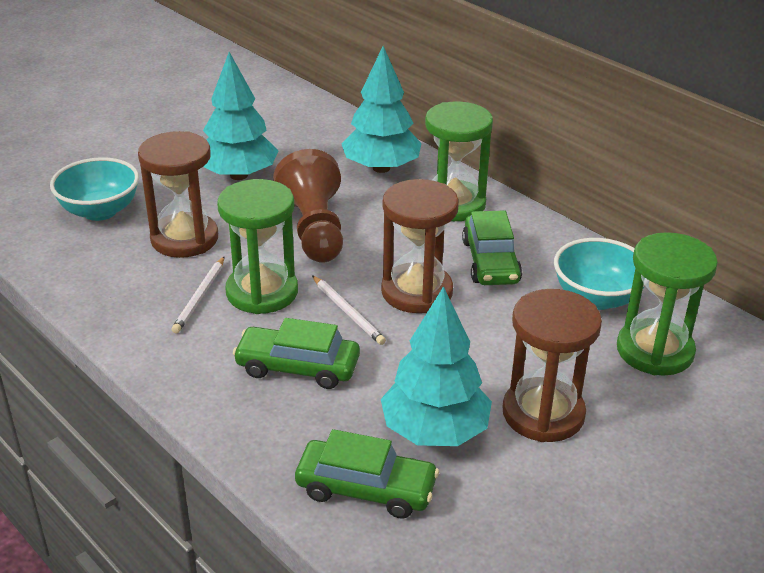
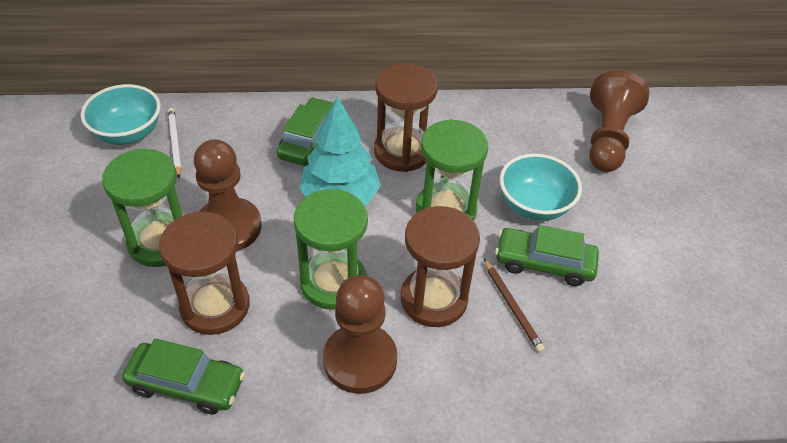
brown pawn: [273,149,343,263] = 1 -> [194,139,262,251] [323,275,397,394] [589,70,650,172] = 3
brown pencil: none = 0 -> [484,259,545,352] = 1
turquoise tree: [203,52,279,180] [342,46,422,173] [381,286,492,446] = 3 -> [299,96,381,206] = 1
white pencil: [172,256,225,333] [312,275,386,345] = 2 -> [168,108,181,178] = 1

